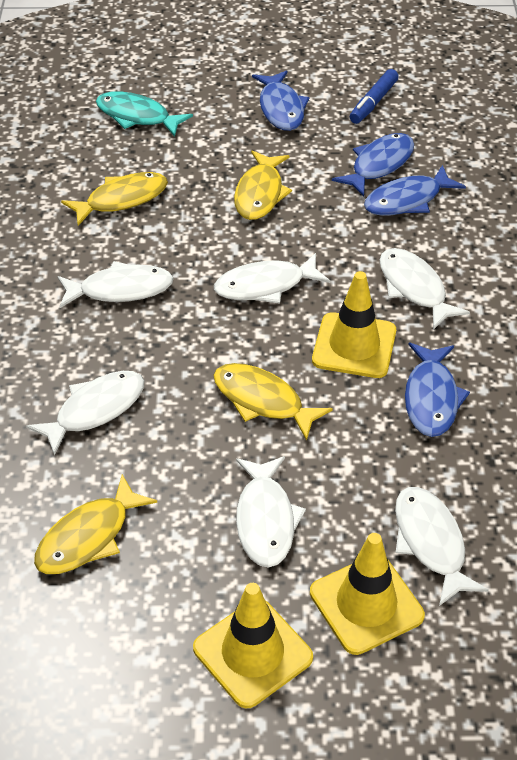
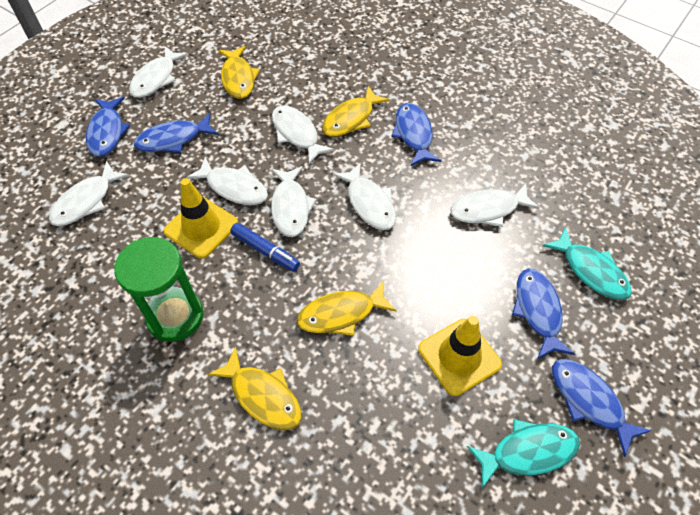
blue fish: [252,70,309,131] [332,133,414,197] [364,165,466,216] [405,343,470,437] = 4 -> [86,97,130,157] [134,113,219,153] [391,103,441,166] [512,268,575,359] [552,359,652,457] = 5
green hourglass: none = 0 -> [114,237,204,342] = 1
turquoise fish: [96,91,193,137] = 1 -> [467,419,580,488] [542,227,632,300] = 2
white fish: [26,371,145,456] [57,261,174,308] [214,253,330,304] [236,456,306,568] [380,248,470,330] [395,487,489,606] = 6 -> [49,161,130,226] [129,46,189,98] [186,157,268,205] [271,166,317,237] [272,105,335,164] [333,163,396,230] [450,184,540,227] = 7
yellow traffic cone: [193,583,313,708] [310,533,425,655] [312,271,396,378] = 3 -> [164,178,238,258] [418,316,502,396] = 2

